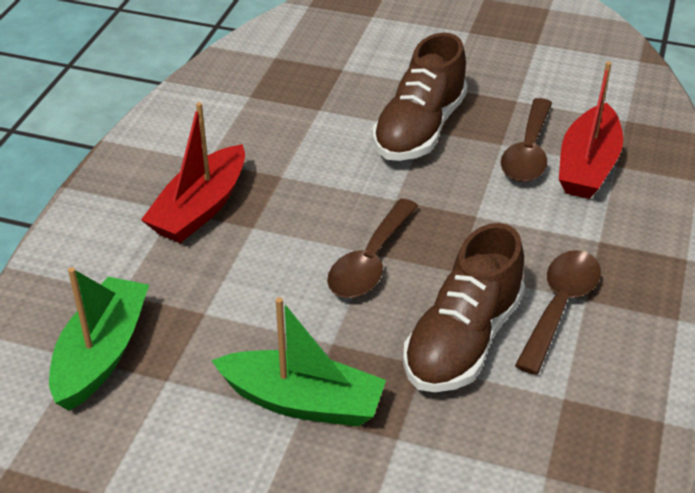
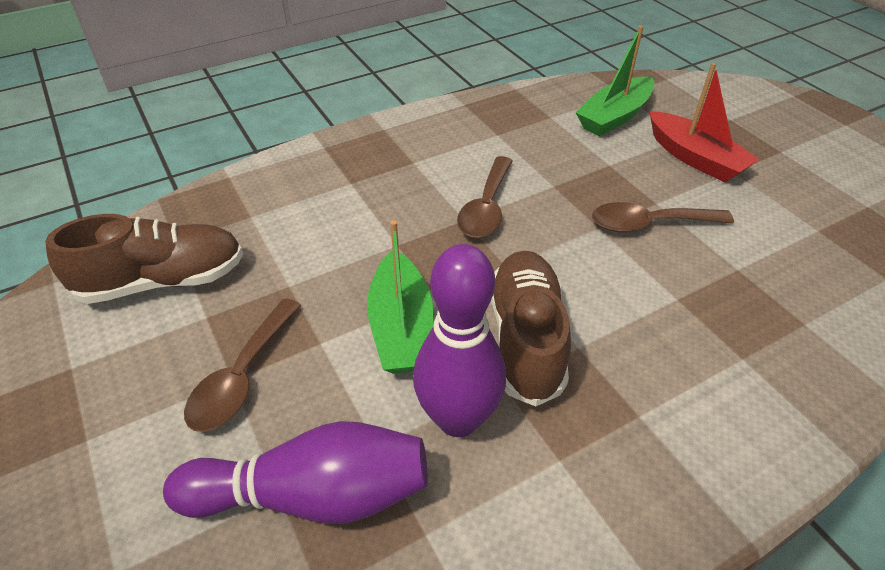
purple bowling pin: none = 0 -> [163,421,427,524] [413,244,506,437] = 2
red boat: [141,102,245,243] [559,61,623,199] = 2 -> [650,63,760,182] = 1

